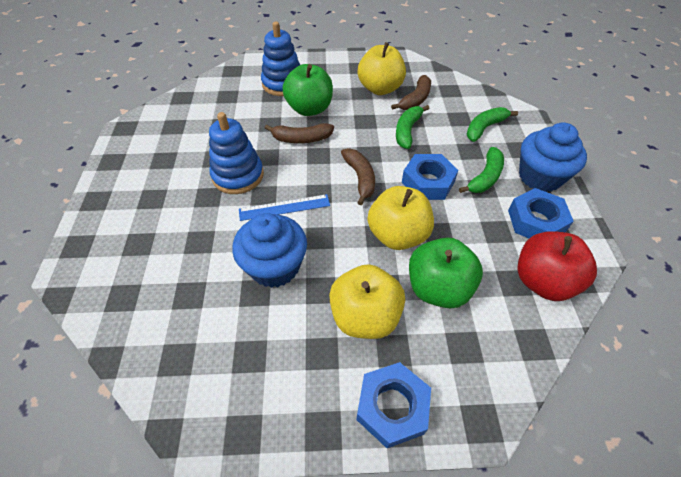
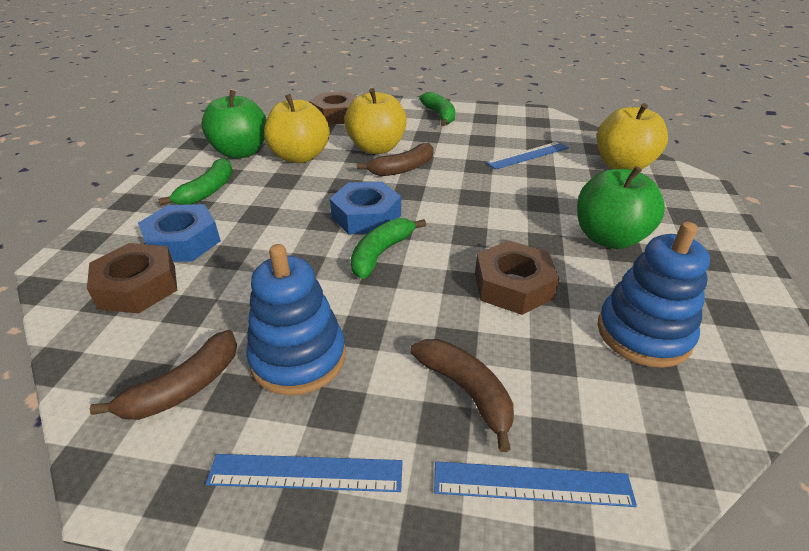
blue cupcake: [232,213,307,288] [519,122,587,192] = 2 -> none = 0
blue nut: [356,362,431,448] [402,154,458,200] [508,188,574,238] = 3 -> [138,204,221,262] [330,181,401,234] = 2
blue ruler: [239,194,330,221] = 1 -> [206,454,402,492] [434,461,637,507] [486,142,569,170] = 3
brown nut: none = 0 -> [87,243,177,313] [309,91,357,125] [475,241,559,315] = 3
red apple: [517,231,597,301] = 1 -> none = 0

